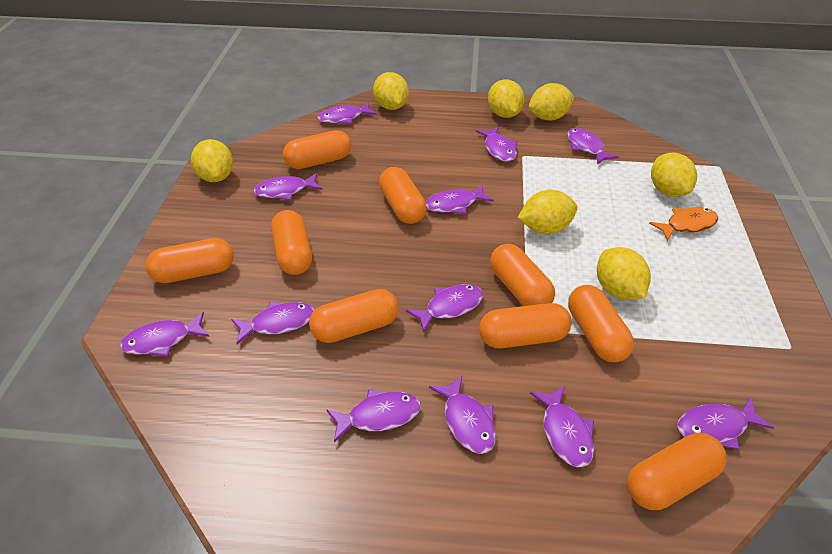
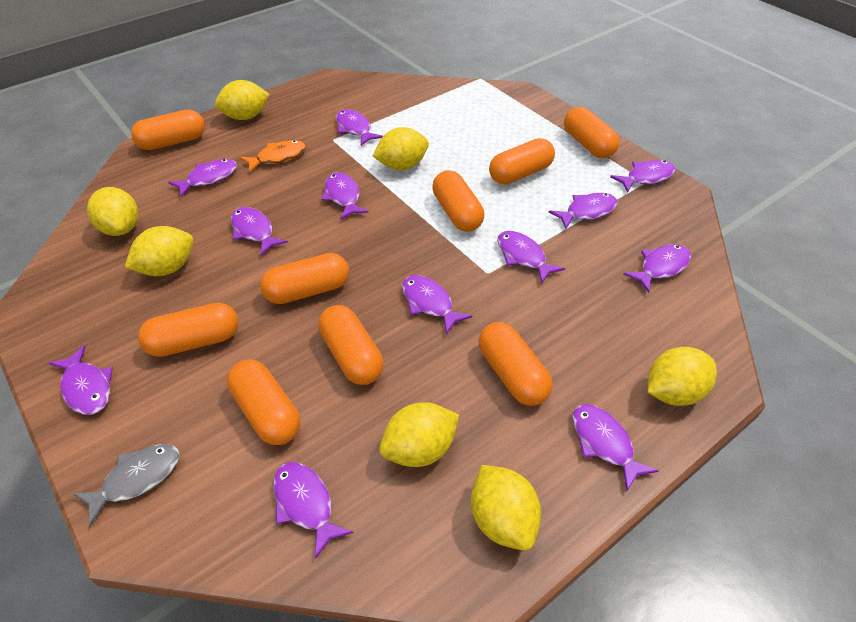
grey fish: none = 0 -> [74,444,180,526] = 1

